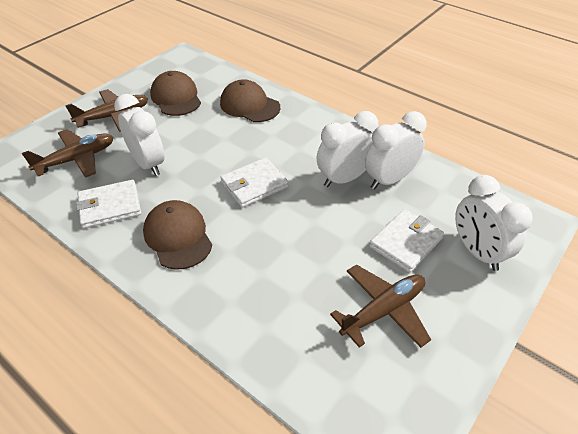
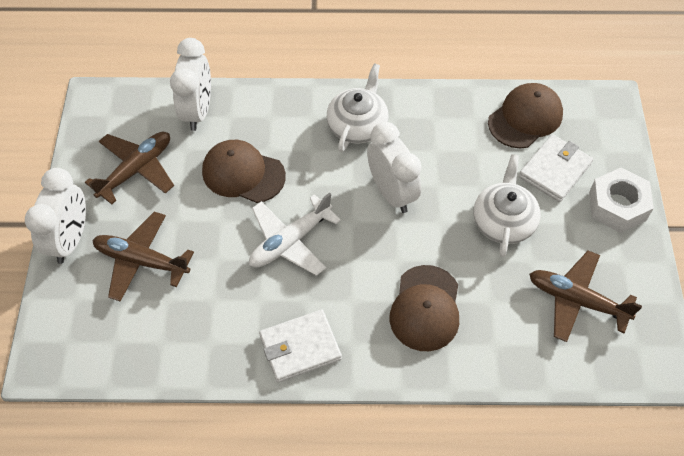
white clock: [114,94,165,176] [316,111,378,187] [365,111,427,189] [455,175,533,271] = 4 -> [25,168,86,264] [170,38,211,131] [367,122,422,213] = 3
white nut: none = 0 -> [589,168,654,233] = 1
white plane: none = 0 -> [249,193,341,276] = 1
white teapot: none = 0 -> [327,63,389,152] [474,154,541,257] = 2
white wallet: [76,180,141,228] [220,157,289,208] [369,209,444,273] = 3 -> [259,309,342,383] [519,134,593,202] = 2

